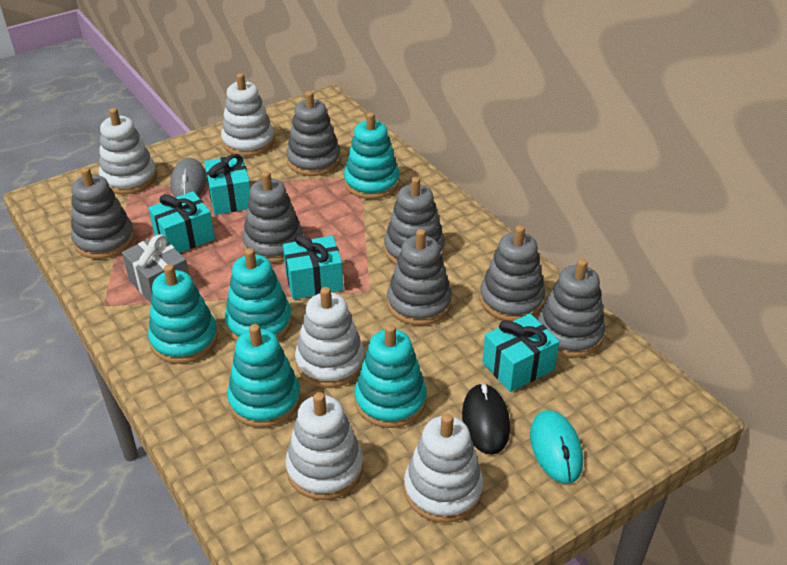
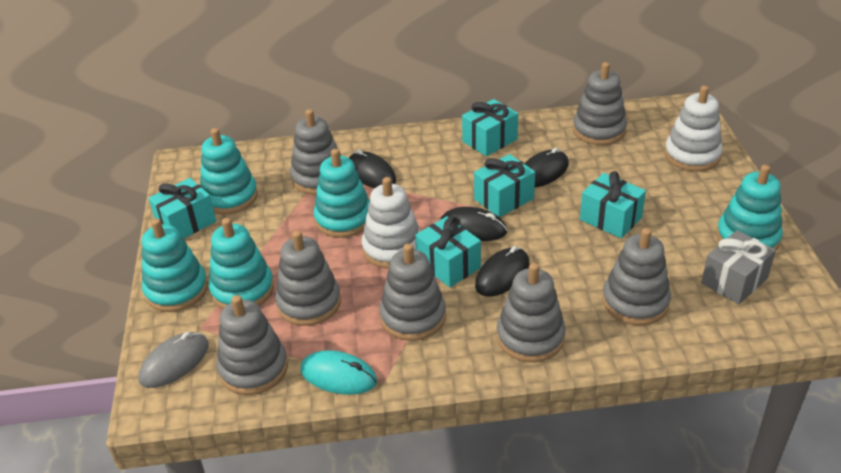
black mouse: [462,383,510,455] = 1 -> [349,149,396,188] [440,207,507,241] [475,246,529,296] [524,148,569,188] = 4
turquoise gift: [148,191,215,253] [204,154,250,215] [283,235,343,299] [482,313,559,392] = 4 -> [148,178,216,239] [415,216,481,287] [462,99,518,156] [474,154,535,217] [580,171,646,238] = 5
white stacking toy: [99,108,157,194] [221,73,275,156] [285,392,363,500] [295,287,365,388] [404,413,483,523] = 5 -> [362,177,421,269] [664,86,723,171] = 2

